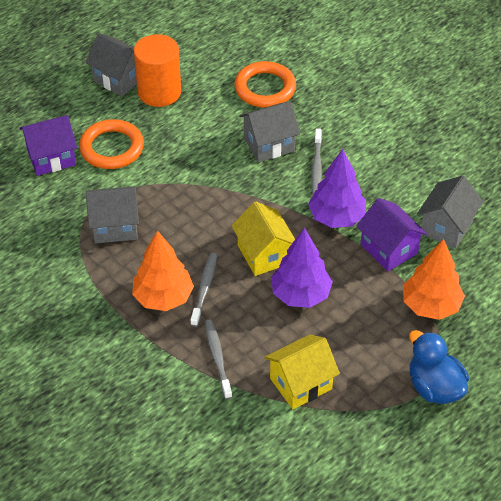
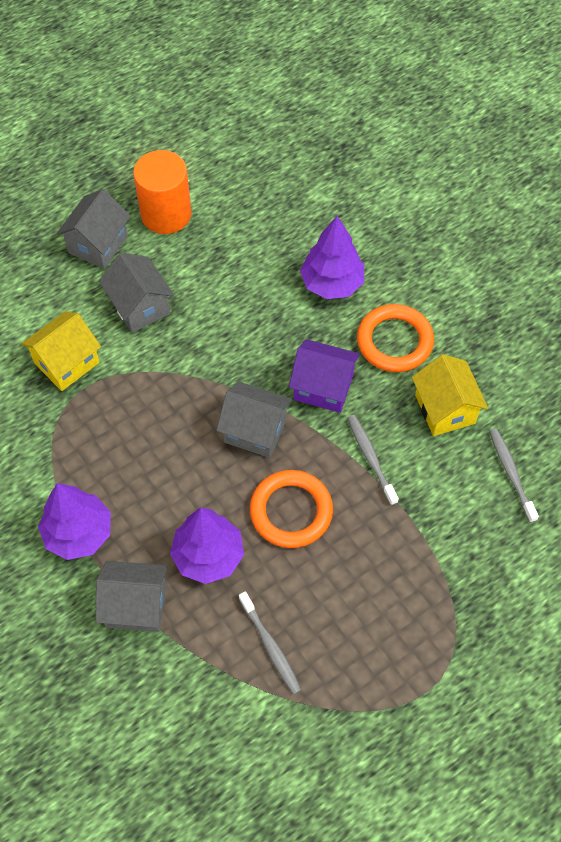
blue duck: [409,330,469,404] = 1 -> none = 0
orange tree: [132,230,194,311] [403,239,465,320] = 2 -> none = 0
purple house: [19,115,77,176] [357,198,427,271] = 2 -> [289,339,360,413] = 1
purple tree: [271,228,333,308] [308,149,366,228] = 2 -> [38,483,111,560] [170,508,244,584] [300,216,364,299] = 3

